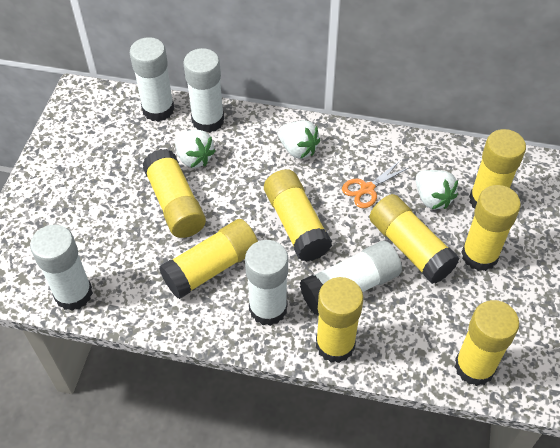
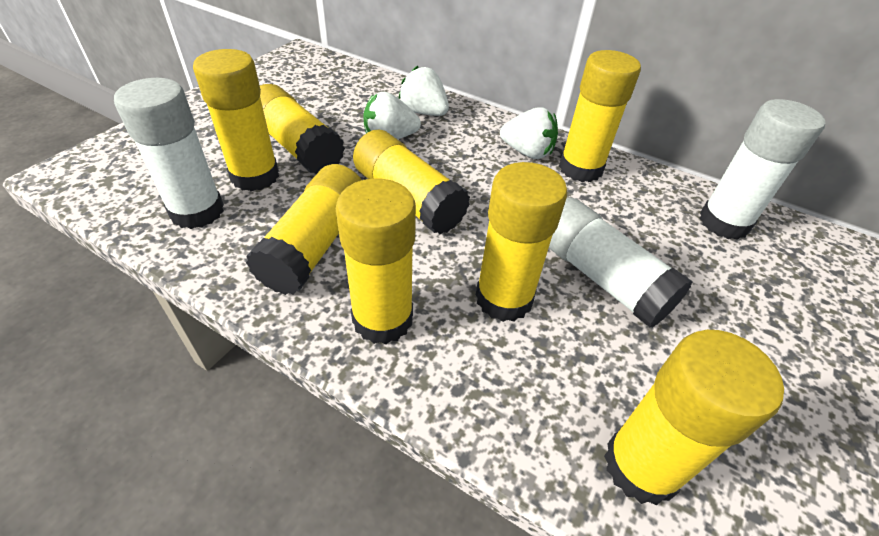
orange scissors: [342,160,410,208] = 1 -> none = 0
white glue stick: [30,225,93,311] [130,37,175,122] [183,48,224,133] [245,240,288,326] [300,241,402,316] = 5 -> [114,78,224,229] [549,198,693,328] [699,99,825,240] = 3

